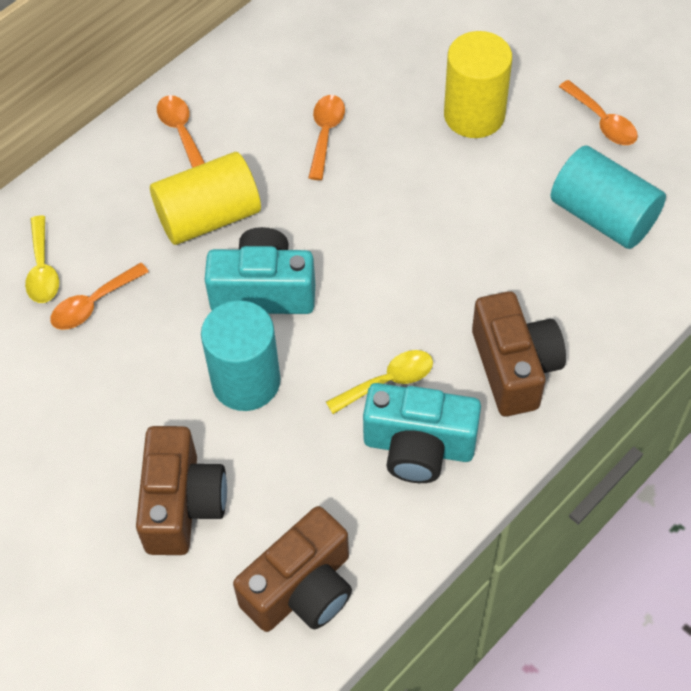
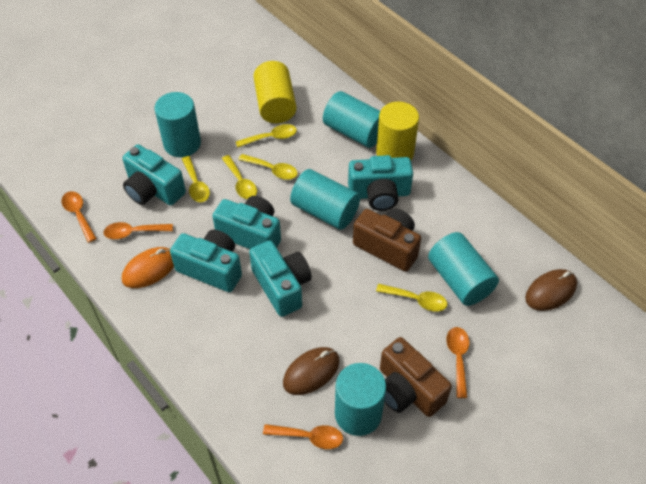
brown camera: [136,426,227,555] [233,506,352,632] [472,291,566,417] = 3 -> [353,208,421,272] [380,337,452,417] = 2
brown mouse: none = 0 -> [283,347,340,395] [525,269,577,311] = 2
orange mouse: none = 0 -> [122,247,174,288] = 1
turquoise camera: [204,227,315,314] [363,383,481,483] = 2 -> [122,144,186,205] [170,229,242,292] [212,196,281,249] [249,240,312,317] [348,155,413,211] = 5
turquoise cylinder: [201,300,280,411] [551,146,666,249] = 2 -> [155,92,201,157] [290,169,360,230] [323,91,380,148] [335,363,386,436] [428,232,499,306] = 5
yellow spoon: [25,216,59,303] [326,350,433,414] = 2 -> [182,156,210,202] [222,155,257,199] [235,124,297,148] [238,154,298,180] [376,284,447,312] = 5

